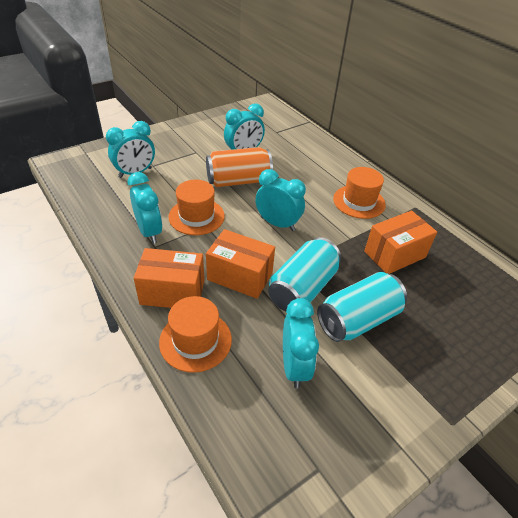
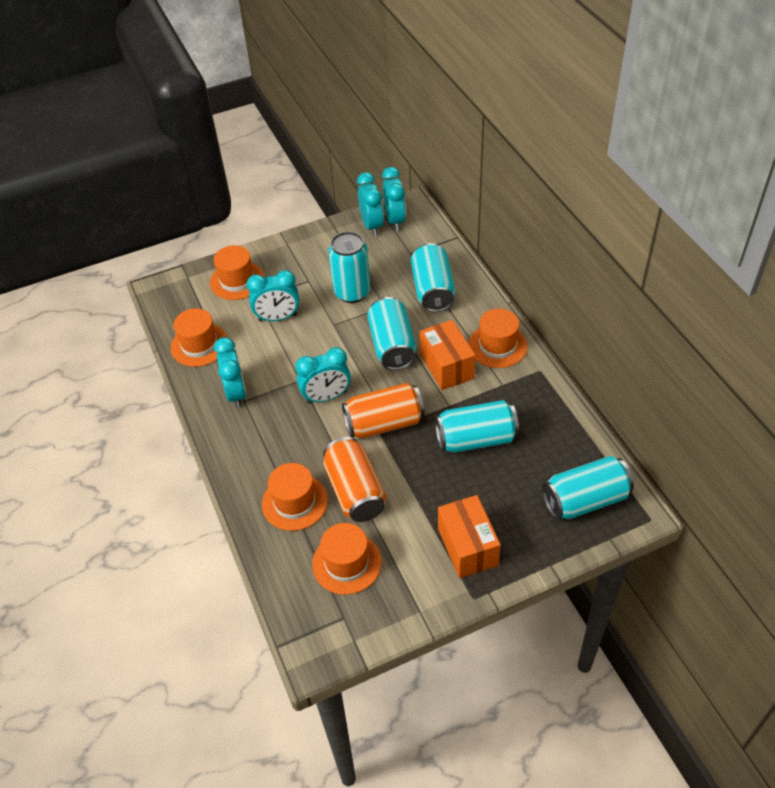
orange box: [134,248,204,308] [206,229,275,299] [364,210,437,274] = 3 -> [420,320,475,390] [438,495,501,578] = 2
orange can: [206,147,273,187] = 1 -> [323,437,386,522] [342,383,425,438] = 2
orange hat: [159,296,232,373] [168,180,225,235] [333,167,386,219] = 3 -> [171,308,228,367] [210,245,264,300] [262,463,328,531] [312,523,382,595] [468,309,527,368] = 5
turquoise can: [268,237,341,311] [317,272,407,342] = 2 -> [329,232,370,303] [367,297,416,370] [411,243,455,312] [435,400,519,453] [542,456,634,520] = 5

